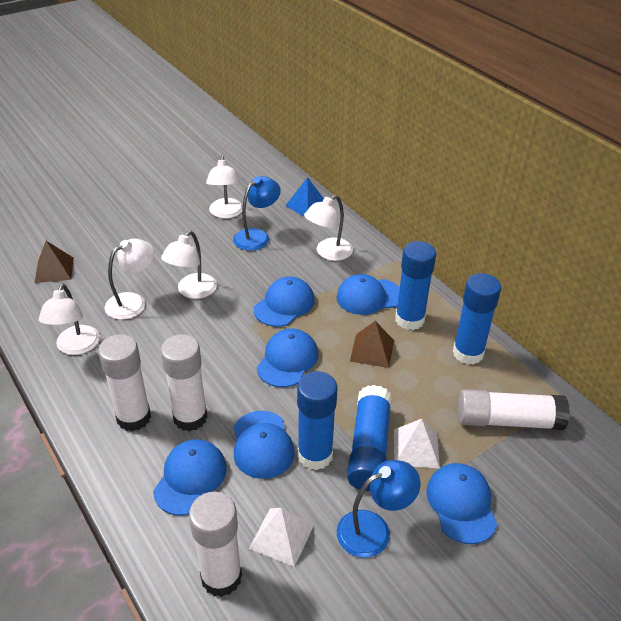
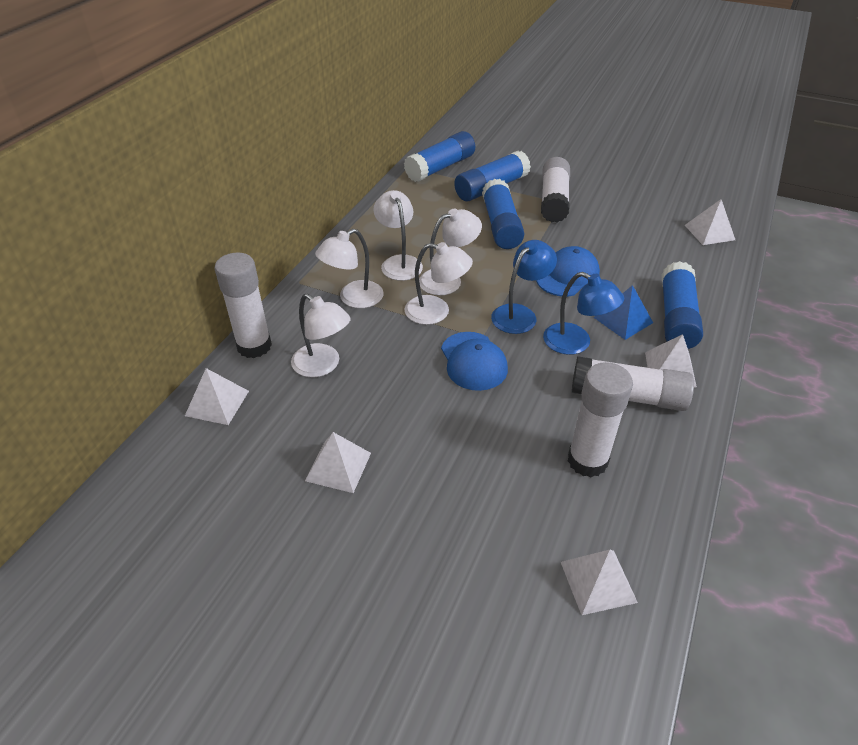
blue cap: [153,439,227,516] [234,411,295,479] [254,277,315,327] [257,328,318,387] [337,274,400,315] [426,463,497,544] = 6 -> [441,332,508,391] [536,246,600,297] = 2
brown pyramid: [35,241,74,283] [350,321,394,368] = 2 -> none = 0
white pyramid: [249,508,314,567] [394,419,440,468] = 2 -> [185,368,249,425] [305,432,371,493] [561,550,638,615] [645,334,697,388] [685,199,735,245] = 5

